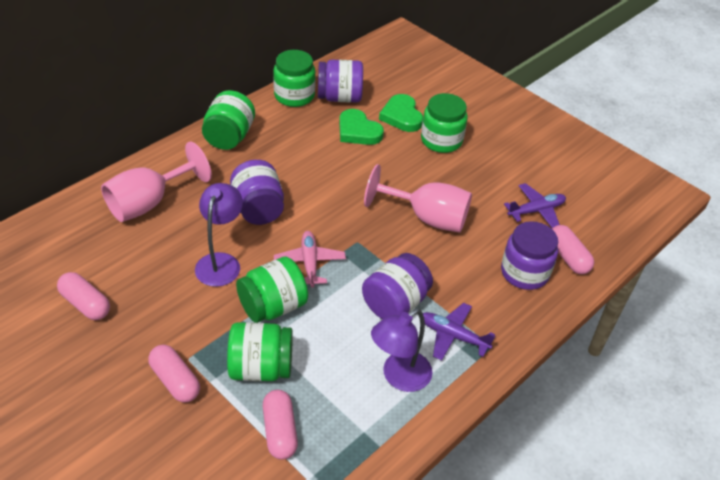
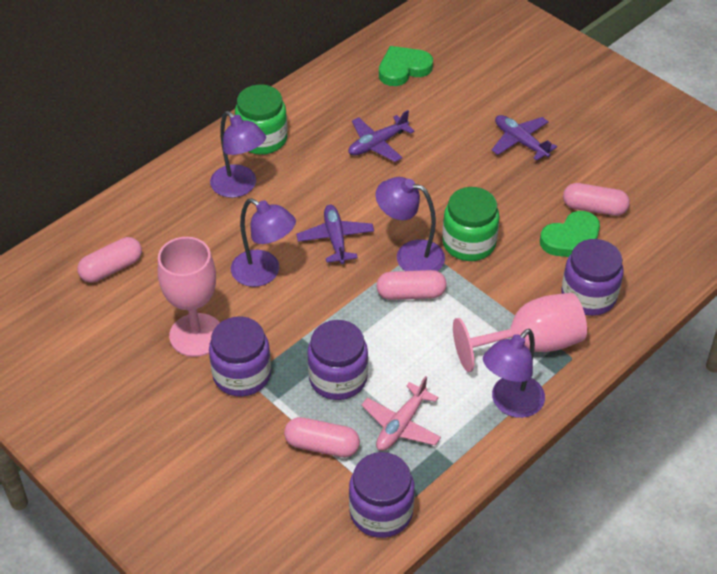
green jar: [202,90,255,150] [227,322,293,381] [236,256,308,323] [273,50,316,107] [421,93,468,153] = 5 -> [235,85,288,155] [442,187,500,261] = 2
purple lamp: [195,183,243,287] [371,308,432,392] = 2 -> [210,111,266,198] [231,198,296,287] [376,177,445,271] [483,329,545,418] = 4
purple plane: [423,303,495,361] [504,183,566,228] = 2 -> [296,205,374,264] [348,110,415,162] [492,115,557,161] = 3

